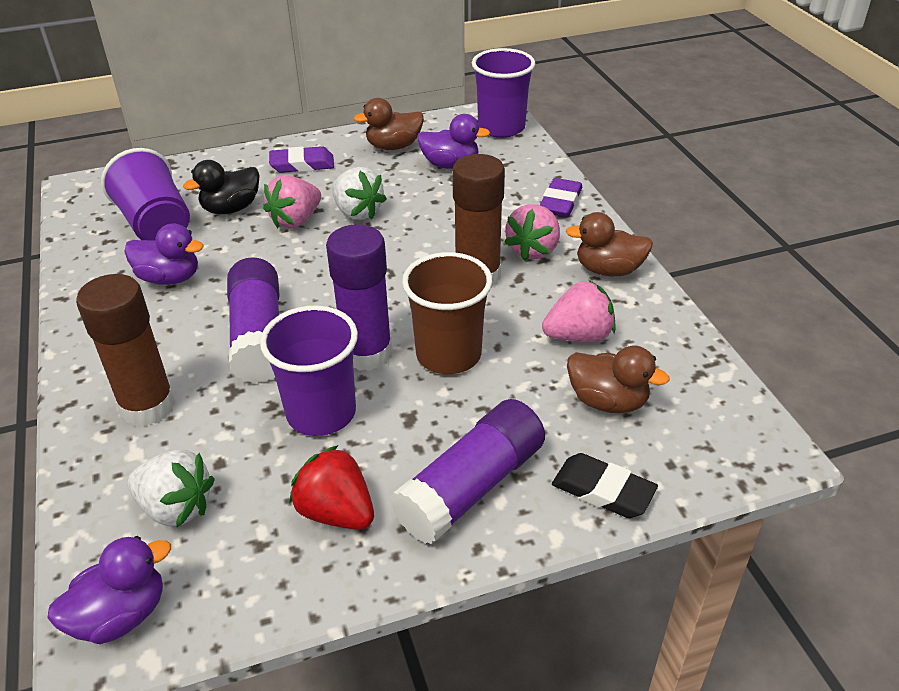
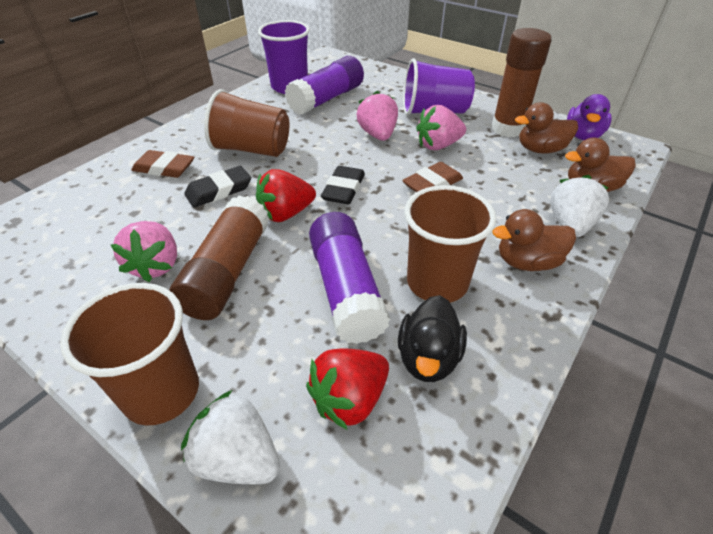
black eraser: [552,453,658,518] = 1 -> [184,166,251,208] [321,166,365,204] = 2
brown cup: [402,252,492,374] = 1 -> [60,283,199,425] [204,89,289,157] [404,185,496,303] = 3
brown eraser: none = 0 -> [131,150,194,178] [402,162,463,192] = 2
purple cup: [101,148,190,241] [260,305,358,436] [472,48,535,138] = 3 -> [258,20,310,94] [403,58,475,115] = 2
purple duck: [47,536,171,644] [124,223,204,285] [417,114,490,169] = 3 -> [567,94,612,140] = 1
purple eraser: [269,146,334,173] [540,178,583,217] = 2 -> none = 0
purple glue stick: [227,257,280,383] [326,224,392,371] [391,399,545,544] = 3 -> [285,56,364,115] [309,212,390,344] = 2
red strawberry: [289,445,374,530] = 1 -> [256,169,316,222] [306,349,389,430] = 2

